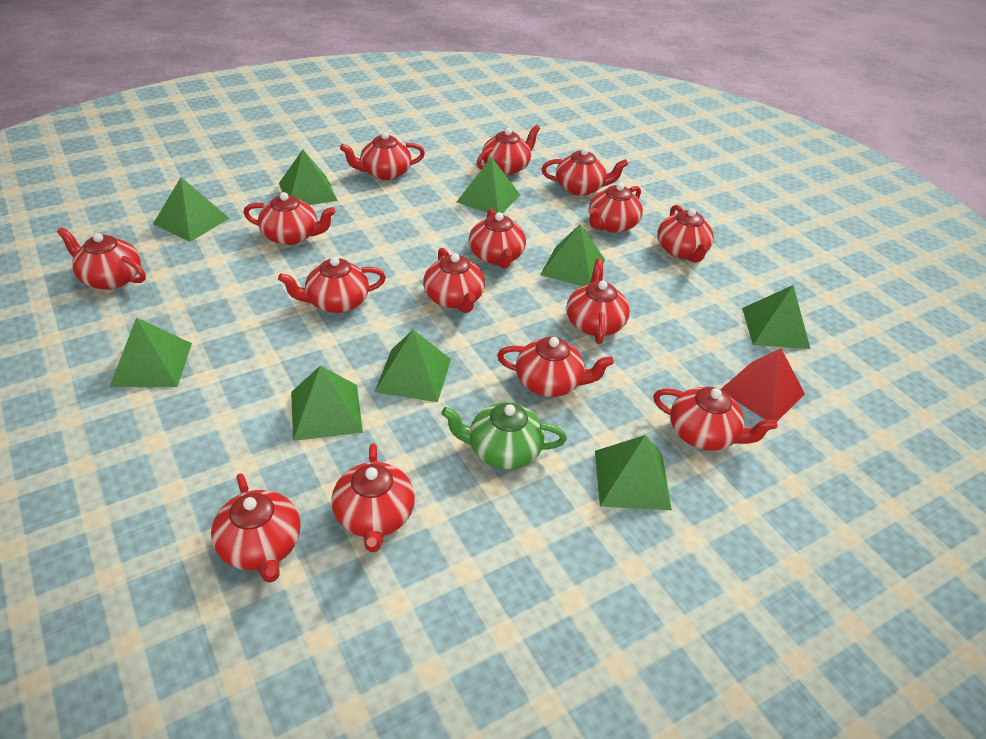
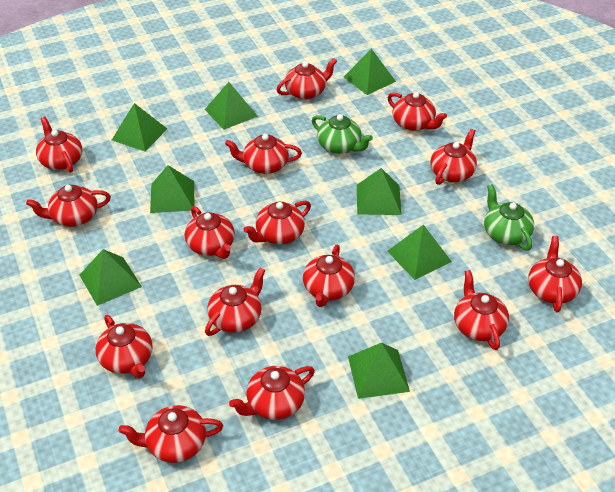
green pyramid: [110,317,192,387] [153,177,230,242] [279,150,338,205] [291,366,363,441] [375,330,451,402] [457,157,520,213] [540,224,605,286] [595,435,672,510] [742,285,810,349] = 9 -> [80,249,142,306] [112,103,167,152] [150,165,194,213] [204,82,258,130] [344,49,396,95] [348,343,410,399] [357,168,402,215] [387,224,452,280] = 8
green teapot: [441,403,567,469] = 1 -> [312,114,373,154] [484,184,534,251] = 2
red pyramid: [721,348,805,421] = 1 -> none = 0

